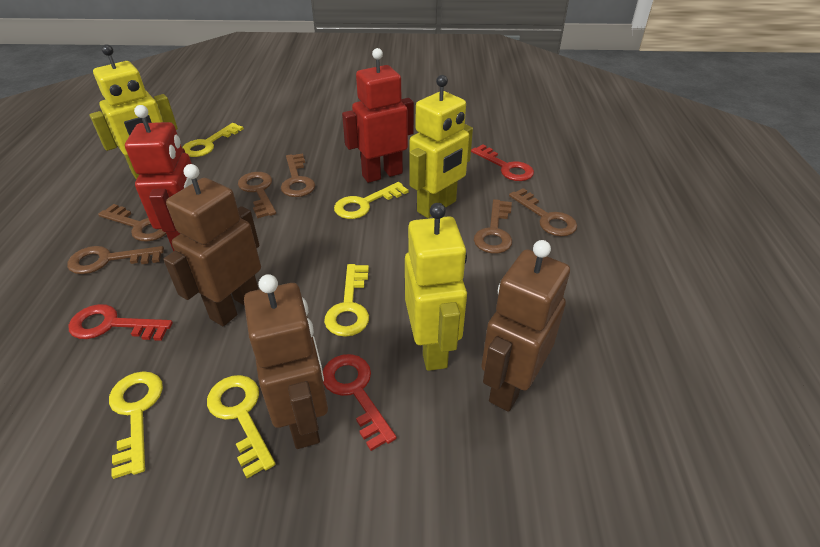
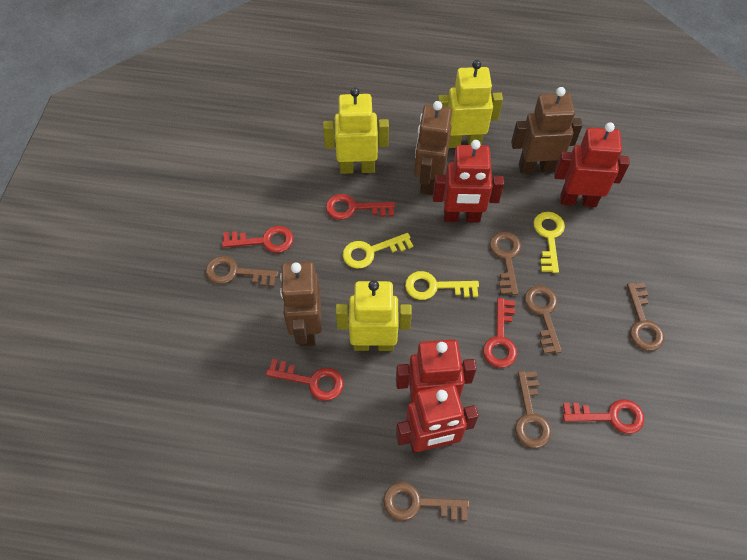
red key: [69,304,173,341] [323,354,397,451] [471,144,534,181] = 3 -> [222,226,294,253] [266,359,344,401] [326,194,395,220] [483,298,517,368] [563,399,644,434] = 5
red robot: [125,105,192,252] [342,48,414,183] = 2 -> [396,339,477,403] [396,384,479,453] [433,140,504,223] [554,122,630,207] = 4
yellow key: [109,371,163,479] [182,123,244,157] [207,375,275,478] [324,264,369,337] [334,182,409,219] = 5 -> [343,233,413,269] [405,271,479,300] [533,212,565,273] = 3

